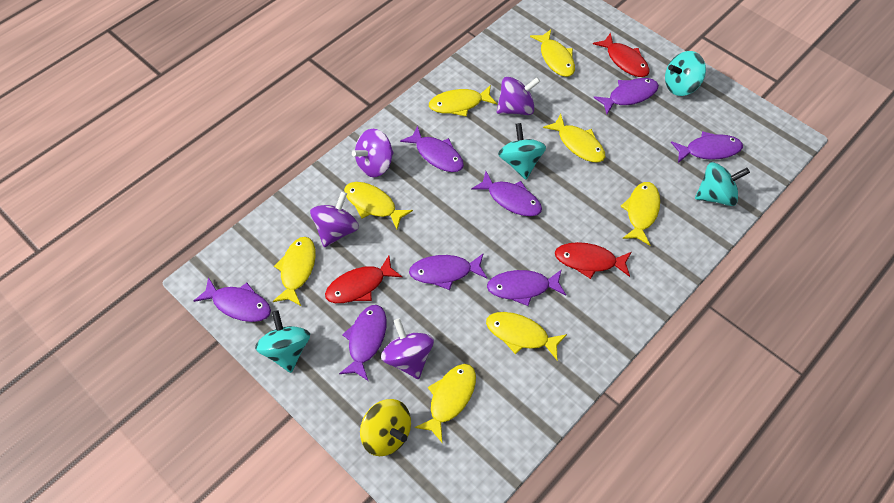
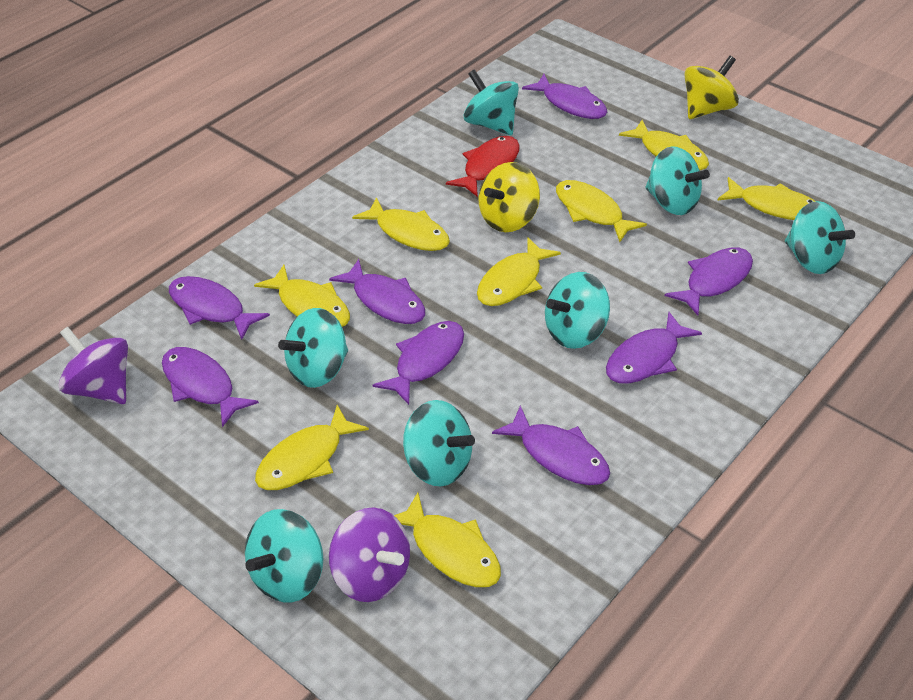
purple spinning top: [310,191,359,247] [352,129,394,177] [381,318,434,379] [497,77,540,115] = 4 -> [58,327,128,404] [329,507,410,602] = 2
red fish: [325,256,402,303] [555,242,631,279] [593,33,649,77] = 3 -> [446,136,520,197] = 1
turquoise spinning top: [255,310,310,373] [498,123,546,180] [665,51,706,96] [695,162,750,206] = 4 -> [245,509,323,602] [278,308,348,388] [403,400,475,486] [464,69,519,135] [545,272,610,349] [645,146,710,215] [785,201,855,274] = 7
yellow spinning top: [360,399,411,456] = 1 -> [479,162,540,232] [685,56,739,119] = 2

